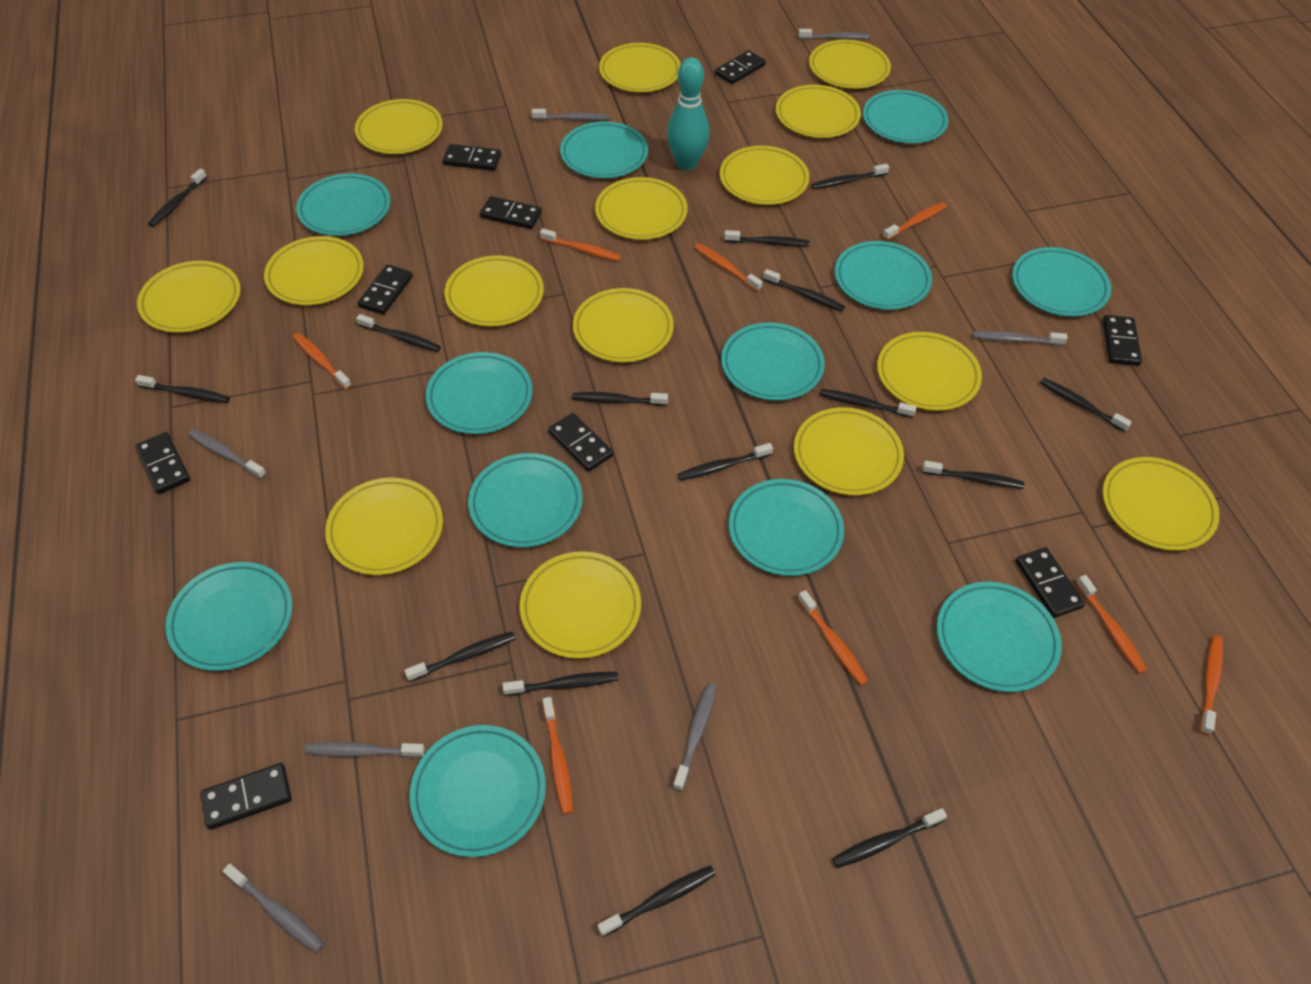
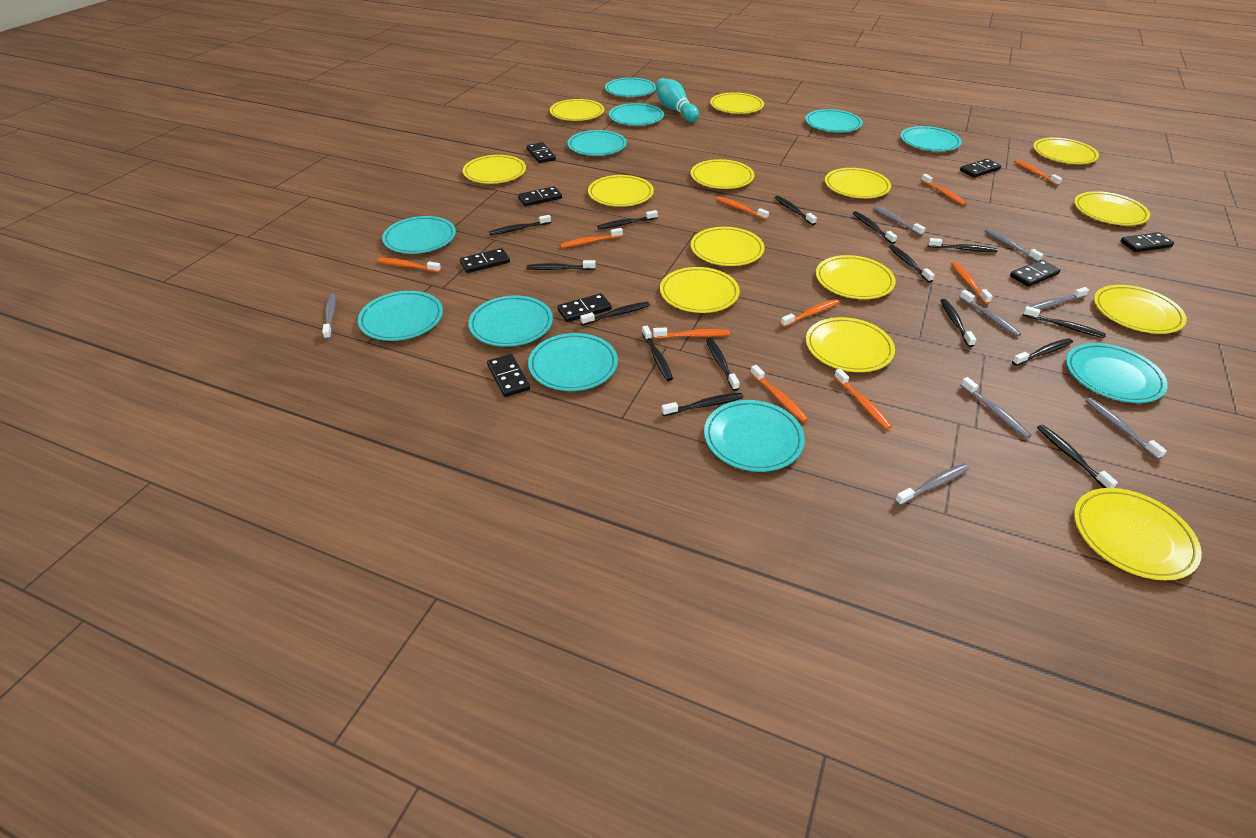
black domino: [135,432,190,494] [201,763,292,830] [358,264,413,315] [443,144,501,171] [480,196,542,229] [548,413,613,472] [715,50,766,84] [1016,547,1085,618] [1103,315,1142,366] = 9 -> [460,248,510,273] [487,354,530,397] [518,186,562,206] [527,142,556,163] [557,293,612,322] [960,159,1001,178] [1010,260,1060,287] [1120,232,1174,252] = 8
grey toothbrush: [188,429,266,479] [223,864,324,953] [304,742,425,758] [532,109,610,121] [673,683,717,791] [798,29,870,40] [972,331,1068,346] = 7 -> [322,293,336,339] [873,206,925,236] [895,463,969,505] [959,290,1021,337] [960,377,1031,439] [985,229,1044,261] [1029,287,1089,310] [1085,398,1167,459] = 8
orange toothbrush: [293,333,351,390] [540,228,621,261] [542,697,573,814] [694,243,763,292] [798,590,868,685] [883,202,947,240] [1076,575,1147,673] [1200,635,1223,735] = 8 -> [377,258,441,272] [560,228,623,248] [653,328,730,338] [716,196,769,220] [750,365,808,422] [780,299,839,327] [834,369,892,429] [921,174,967,205] [951,262,993,304] [1014,159,1062,186] = 10
turquoise plate: [166,562,293,671] [296,173,391,236] [409,725,546,857] [426,352,533,434] [468,453,583,547] [560,121,648,178] [721,322,825,401] [729,479,844,576] [835,241,932,310] [863,90,949,144] [937,582,1062,692] [1012,247,1111,317] = 12 -> [358,291,443,341] [382,216,456,254] [468,296,553,347] [528,333,618,391] [567,130,627,156] [605,77,656,97] [609,103,664,126] [704,400,805,472] [805,109,863,132] [900,126,962,151] [1066,343,1168,403] = 11
yellow plate: [137,261,240,333] [264,236,364,305] [325,478,443,575] [355,99,443,154] [444,255,544,327] [520,551,641,659] [573,288,674,362] [595,177,687,240] [599,43,681,92] [720,146,809,205] [776,85,861,138] [794,407,904,495] [809,40,891,89] [877,332,982,411] [1102,457,1220,551] = 15 -> [463,155,526,184] [550,99,604,121] [588,175,654,207] [660,267,740,313] [691,159,754,189] [691,227,765,266] [710,92,764,114] [806,317,895,372] [816,255,896,299] [825,168,891,198] [1033,137,1099,164] [1074,191,1150,226] [1074,488,1202,580] [1094,285,1187,334] = 14

